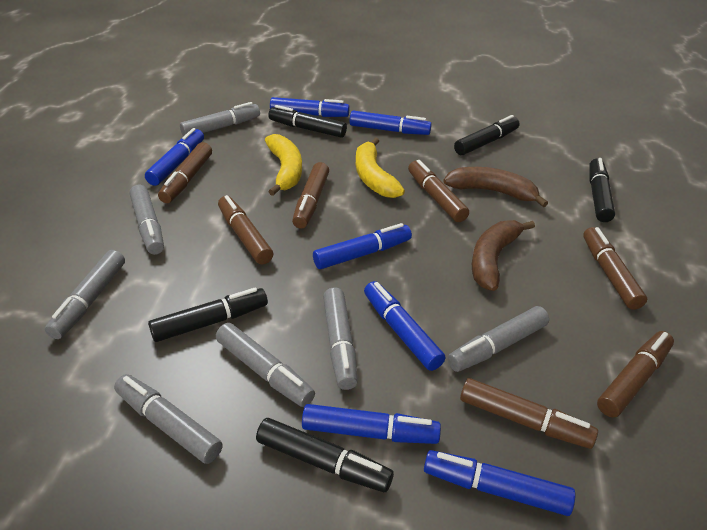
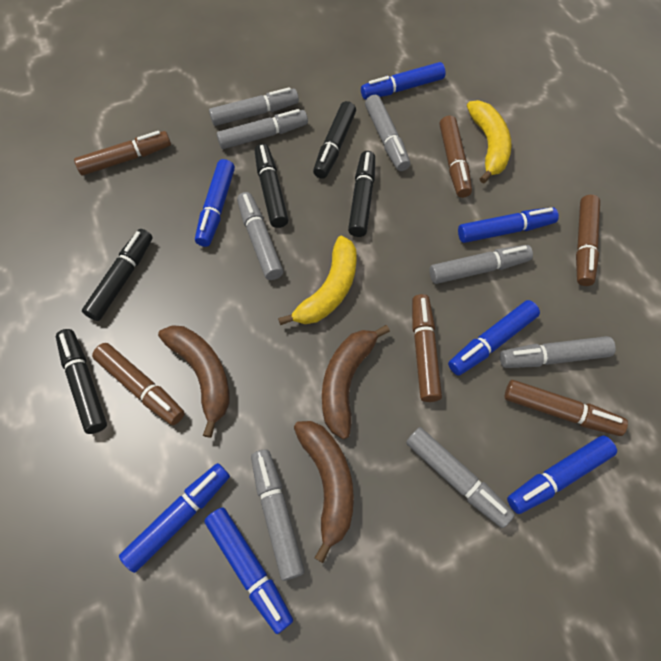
brown banana: [443,167,548,207] [472,220,535,291] = 2 -> [158,325,230,438] [294,421,354,563] [322,325,390,439] = 3
brown marker: [158,142,212,203] [218,195,273,265] [292,162,329,229] [408,160,469,222] [460,378,598,449] [583,227,647,310] [597,331,674,418] = 7 -> [74,131,171,175] [92,343,185,425] [412,294,442,402] [440,115,472,198] [505,380,628,436] [576,195,600,286] = 6
grey marker: [45,250,125,339] [114,374,223,464] [130,185,164,255] [180,102,260,136] [216,323,315,407] [323,287,358,390] [448,306,549,372] = 7 -> [209,87,299,126] [217,109,308,149] [237,192,283,280] [251,450,305,581] [365,95,410,171] [406,427,515,528] [430,245,533,284] [500,336,616,368] = 8

